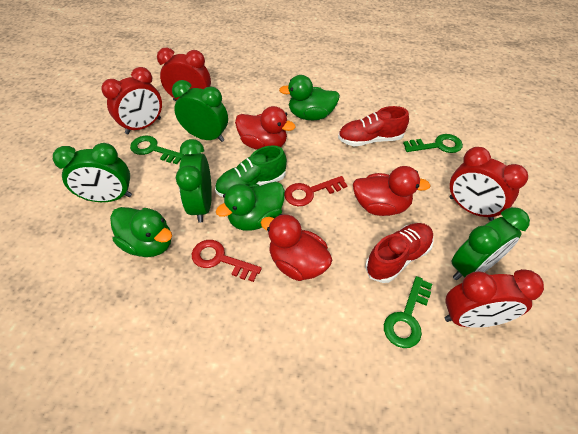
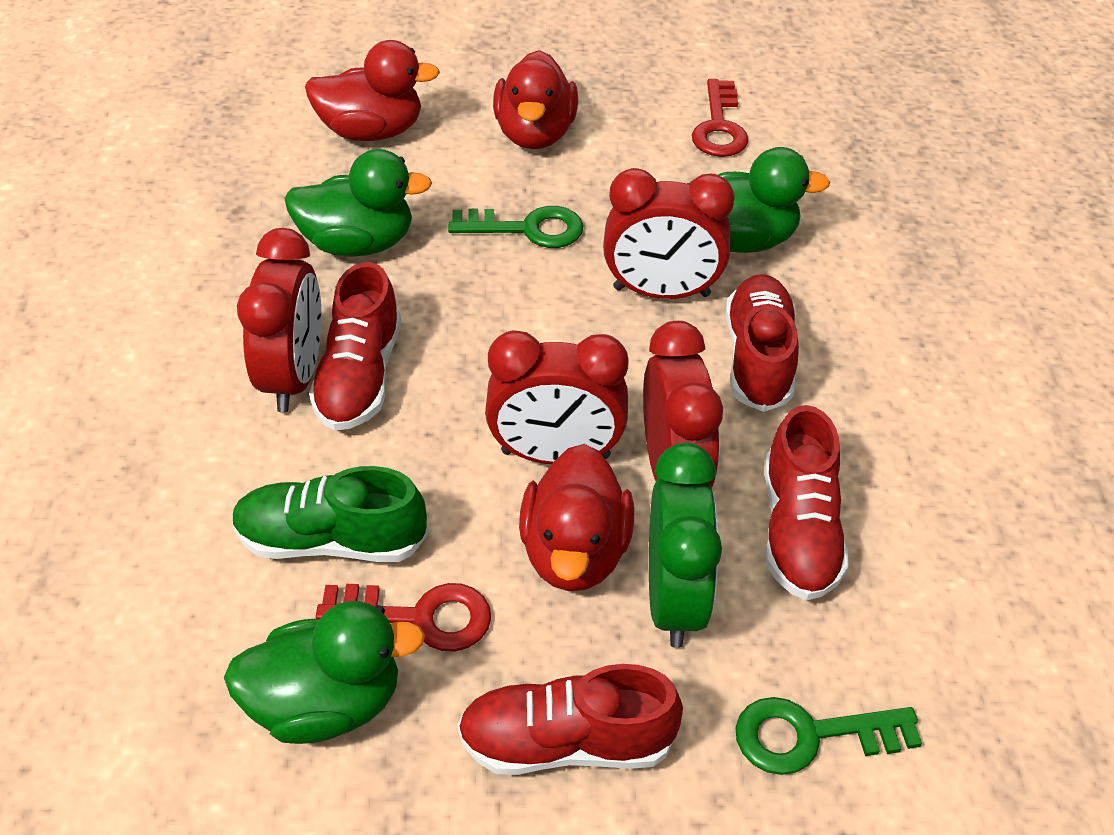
green clock: [53,143,132,202] [172,80,228,142] [176,139,212,223] [451,207,530,280] = 4 -> [649,443,722,648] = 1
green key: [130,136,185,164] [384,276,432,348] [403,134,463,153] = 3 -> [448,206,583,248] [735,697,922,775] = 2
red shoe: [338,106,409,146] [365,223,434,283] = 2 -> [309,262,401,431] [457,664,683,775] [725,274,799,412] [765,405,849,601] = 4

